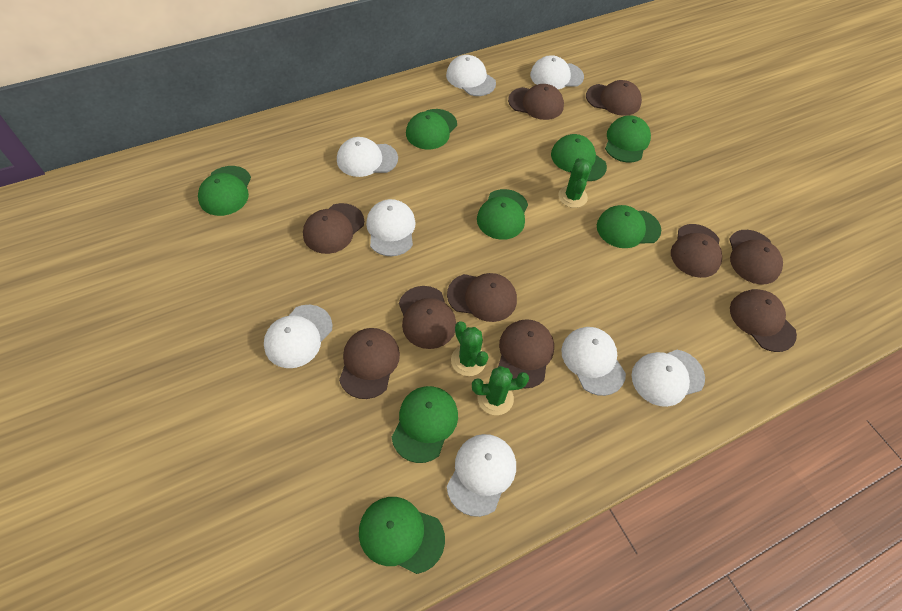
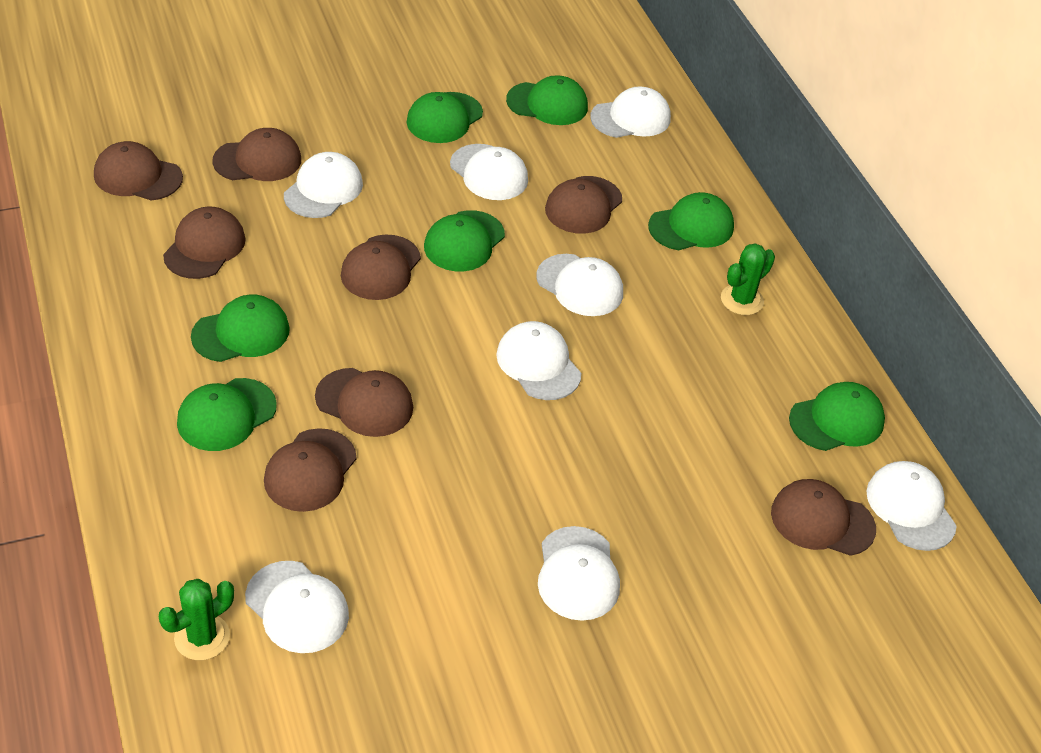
brown cap: [303,203,364,254] [339,328,400,399] [399,286,456,349] [447,273,517,322] [498,319,554,389] [508,84,564,120] [586,80,642,116] [671,224,722,278] [729,230,783,285] [730,289,797,352] = 10 -> [94,141,183,201] [163,207,246,279] [212,128,301,181] [264,428,357,512] [315,368,413,437] [341,234,421,300] [545,176,622,234] [771,479,876,556] = 8
green cactus: [451,321,488,376] [472,366,529,415] [558,157,592,208] = 3 -> [159,579,234,660] [721,243,775,315] = 2
green cap: [198,166,251,216] [359,497,445,574] [392,386,458,463] [406,109,457,150] [477,189,528,240] [551,134,607,181] [597,205,661,248] [605,115,651,162] = 8 -> [177,378,277,451] [191,294,290,362] [407,92,483,143] [424,210,505,271] [506,75,588,125] [648,192,734,250] [789,382,885,451] = 7

